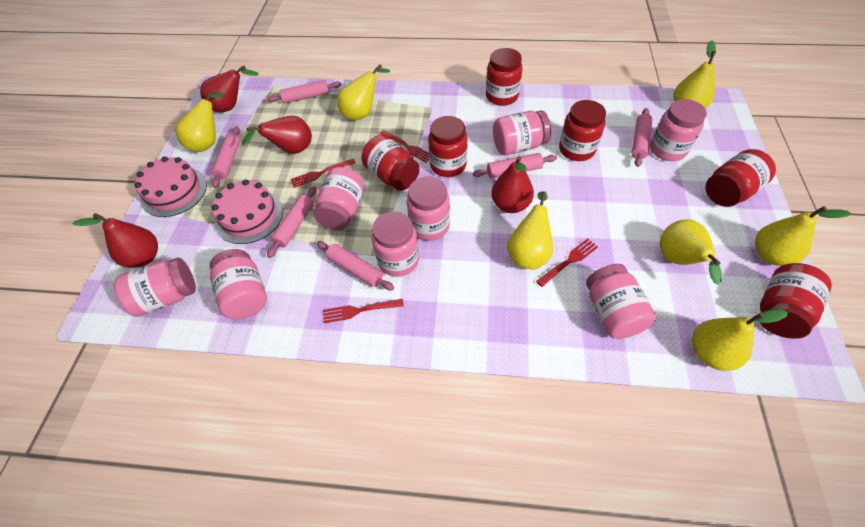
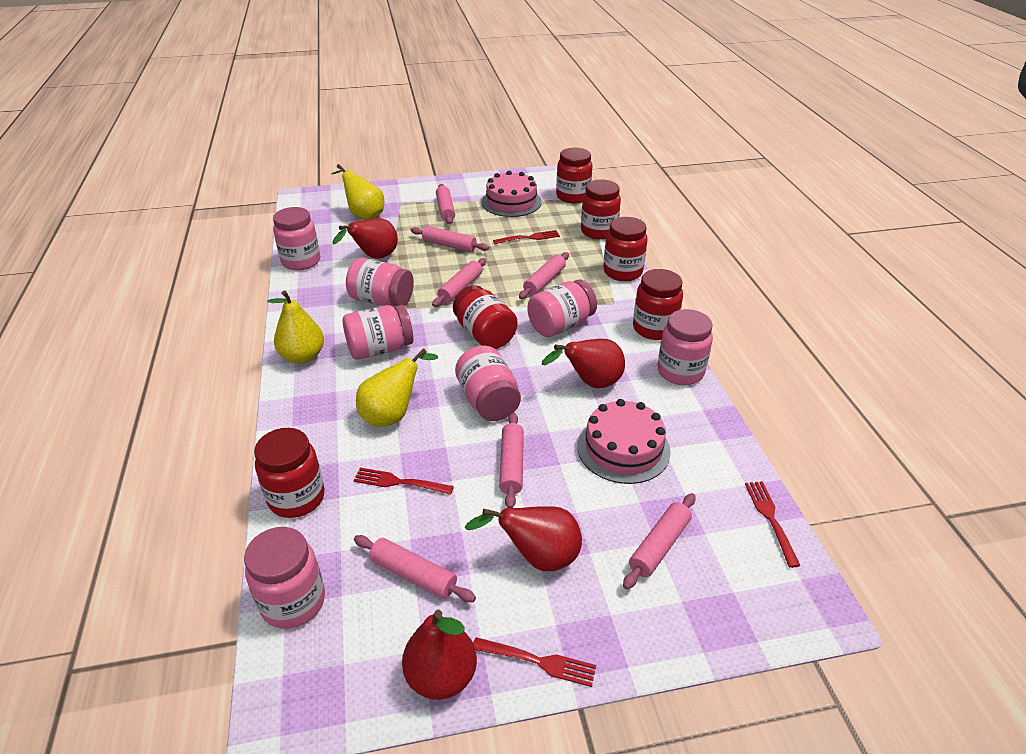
pink jar: [114,258,196,317] [210,249,267,319] [313,167,364,230] [372,211,419,277] [407,177,450,241] [493,110,551,155] [586,264,656,339] [650,99,707,161] = 8 -> [244,527,325,629] [273,207,320,271] [343,305,413,360] [346,258,414,306] [455,345,521,421] [527,280,597,337] [657,309,713,385] = 7
pink rolling pin: [211,126,241,188] [267,80,341,104] [267,186,316,258] [316,241,394,291] [473,153,557,179] [631,108,653,167] = 6 -> [354,535,476,602] [411,226,489,252] [432,258,486,307] [436,184,455,224] [499,413,524,508] [519,252,569,299] [623,493,696,589] = 7
yellow pear: [175,90,225,152] [337,64,390,121] [507,191,553,269] [660,219,722,285] [673,40,716,108] [692,309,788,371] [755,206,851,266] = 7 -> [267,291,324,364] [332,164,384,220] [356,348,438,427] = 3

